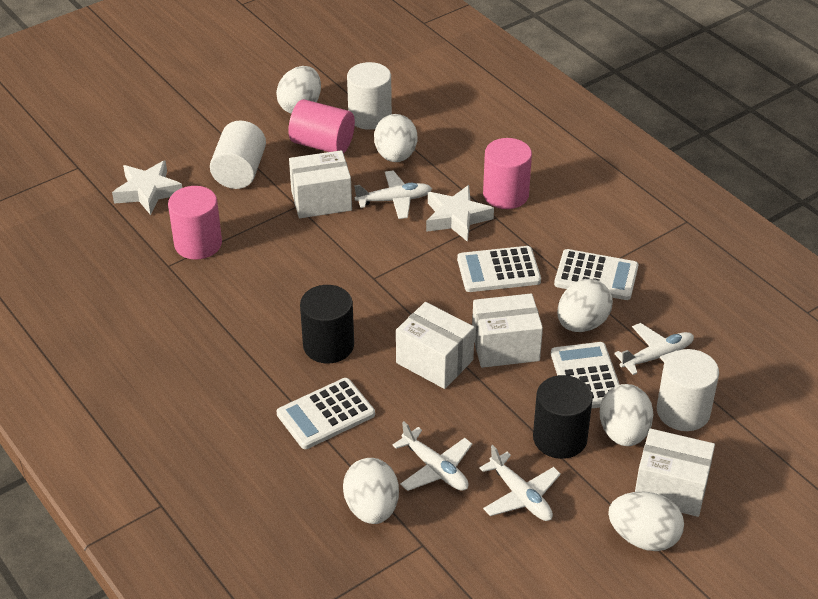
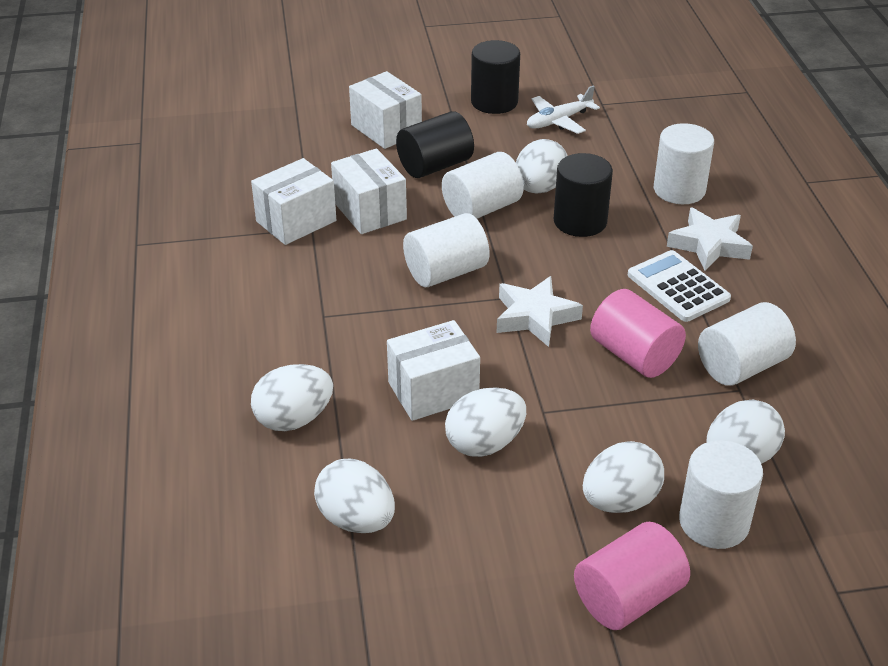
black cylinder: [300,285,354,363] [533,375,593,459] = 2 -> [396,111,474,178] [471,40,520,114] [554,153,613,237] = 3
pink cylinder: [168,186,222,259] [288,99,355,153] [483,138,532,209] = 3 -> [574,522,690,630] [590,289,686,378] = 2
white calculator: [277,378,375,449] [457,246,541,292] [551,342,620,409] [554,249,638,300] = 4 -> [628,250,731,322] = 1
white cylinder: [210,121,266,189] [347,62,392,130] [657,349,719,431] = 3 -> [403,213,490,287] [442,152,524,219] [654,123,714,204] [679,440,763,549] [698,302,796,386] = 5
white plane: [354,171,432,219] [392,421,472,491] [479,445,561,521] [614,323,694,375] = 4 -> [527,85,600,134] = 1

